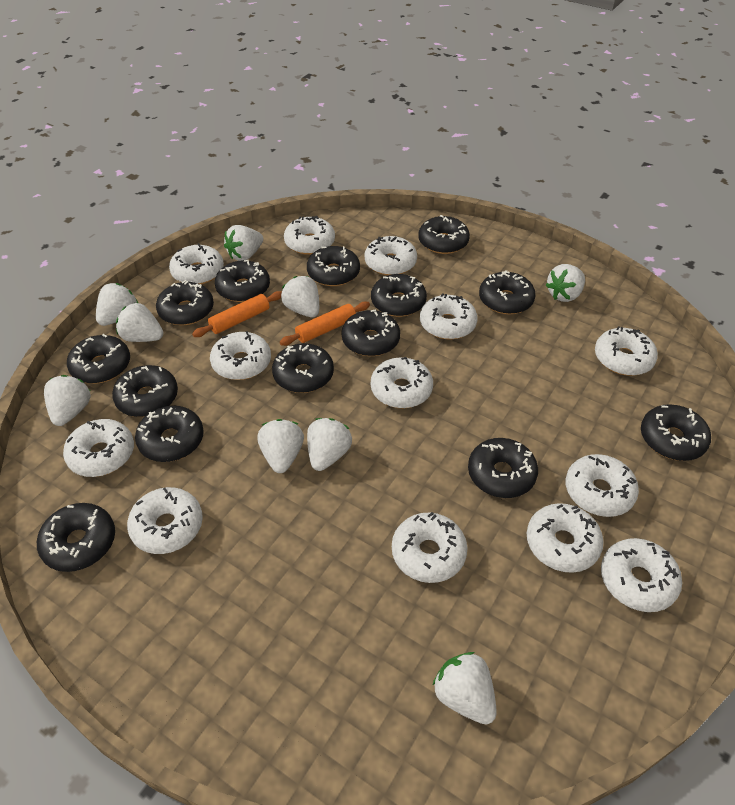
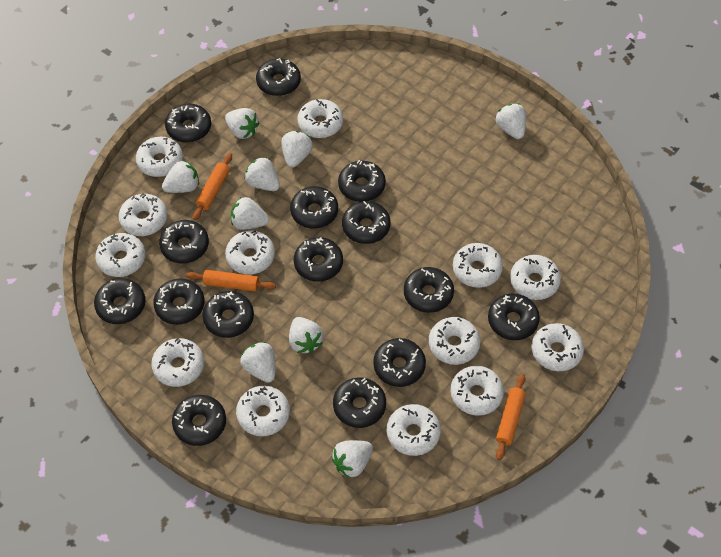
black donut: [37,503,115,572] [67,334,130,384] [112,365,178,417] [135,406,204,462] [156,280,214,325] [215,260,270,302] [272,343,334,393] [307,246,360,286] [342,309,400,356] [371,274,427,317] [418,215,470,254] [468,438,538,498] [479,270,536,314] [641,404,711,461] = 14 -> [94,278,145,324] [153,279,204,325] [159,220,209,263] [165,104,211,143] [172,395,226,446] [203,291,254,338] [256,58,301,96] [290,186,338,229] [294,237,343,282] [333,377,386,428] [338,160,386,202] [342,201,390,244] [373,338,426,387] [404,267,454,313] [488,294,540,340] = 15
orange rolling pin: [192,291,282,337] [280,301,370,346] = 2 -> [186,270,276,291] [193,153,232,220] [496,374,526,460] = 3

